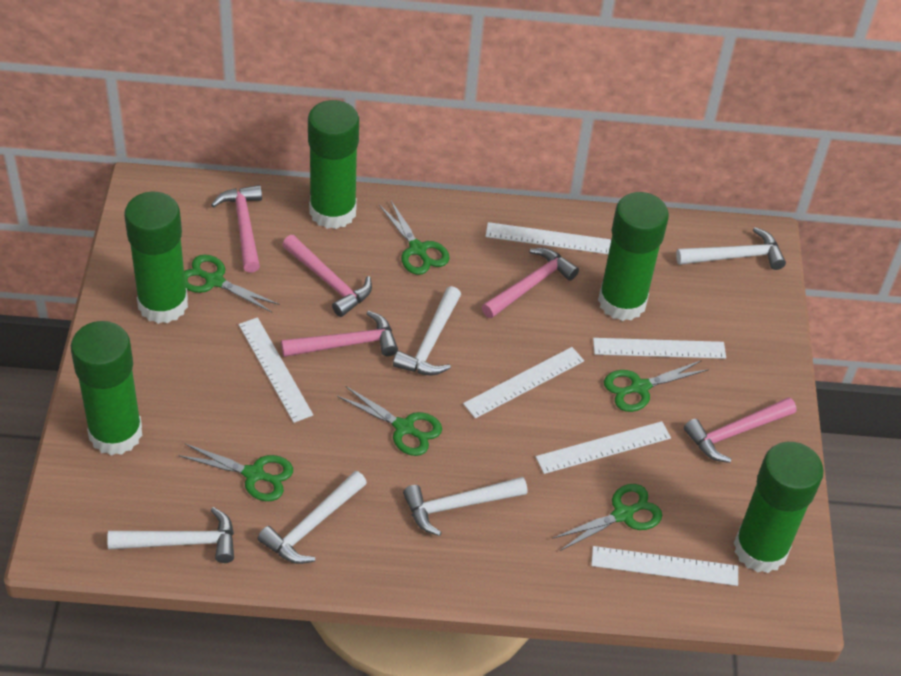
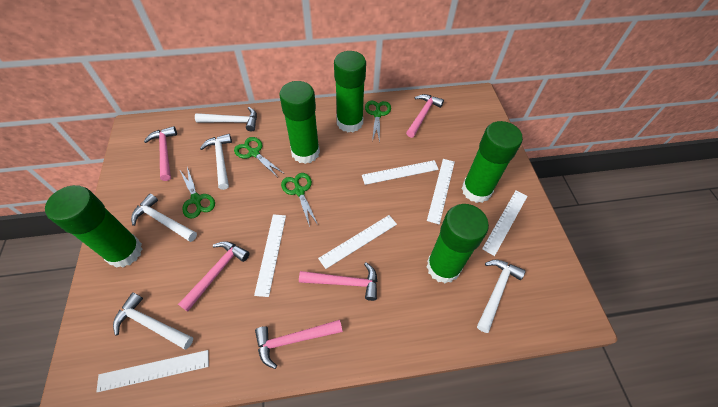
green scissors: [178,443,293,501] [184,254,280,313] [337,386,442,456] [379,199,450,275] [552,484,662,551] [604,360,709,412] = 6 -> [179,167,215,219] [234,137,283,176] [281,173,318,227] [365,100,391,143] = 4

